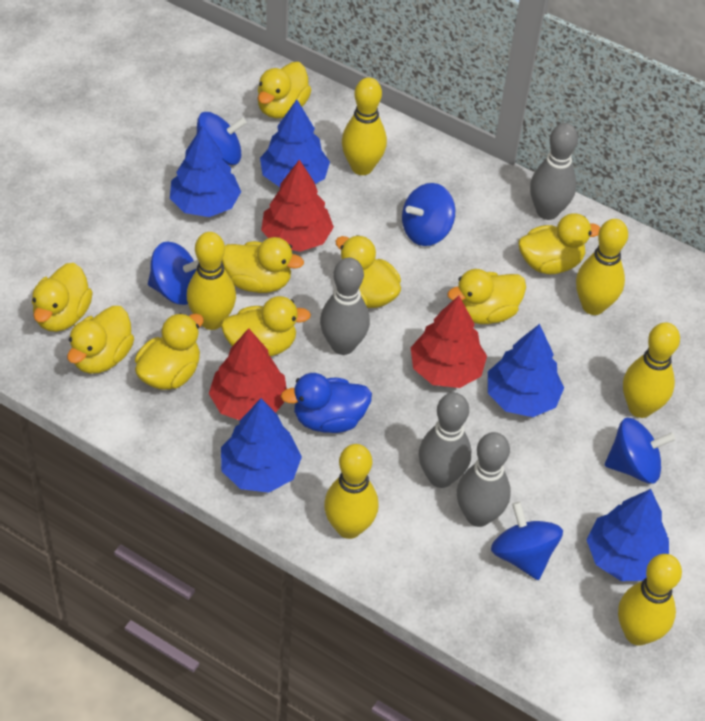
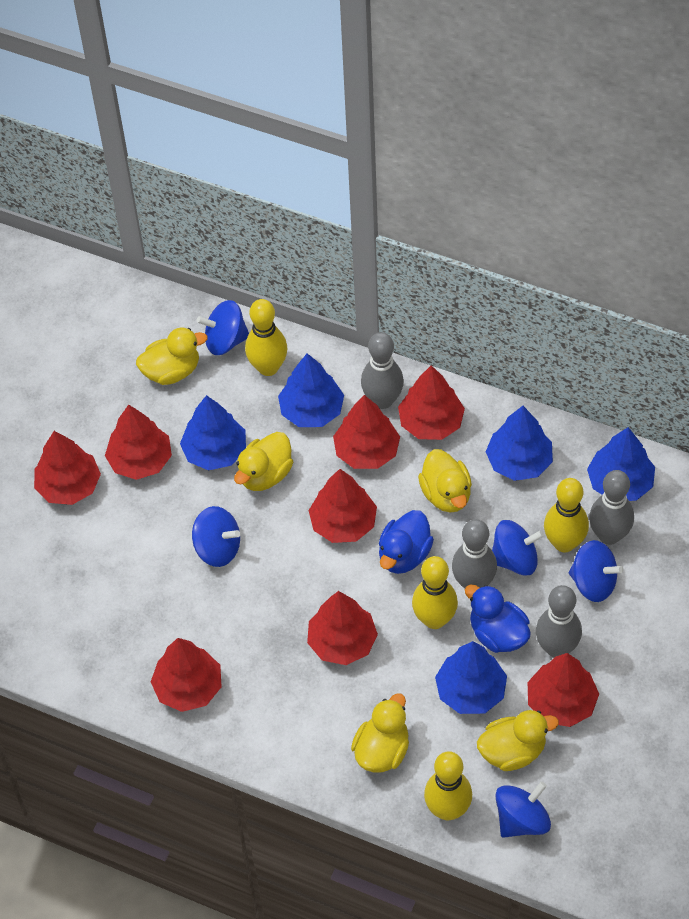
blue duck: [281,373,372,433] = 1 -> [379,510,434,574] [465,585,530,653] = 2
red tree: [209,328,287,420] [261,159,334,252] [411,296,487,388] = 3 -> [34,431,101,505] [105,405,172,480] [151,638,222,712] [307,591,378,665] [309,469,377,543] [333,395,400,469] [398,365,465,440] [528,653,599,727] = 8
yellow bowling pin: [187,232,236,330] [324,444,379,539] [342,78,387,175] [576,219,628,315] [618,554,682,645] [623,322,680,418] = 6 -> [245,299,287,376] [412,556,458,629] [424,751,472,821] [544,478,589,552] = 4
yellow duck: [32,263,93,332] [67,306,134,374] [135,313,204,390] [221,296,311,357] [222,237,304,293] [257,62,311,118] [336,235,401,308] [447,269,526,324] [518,213,601,274] = 9 -> [136,327,207,385] [234,432,293,491] [351,693,409,772] [418,449,472,513] [477,710,559,771] = 5

